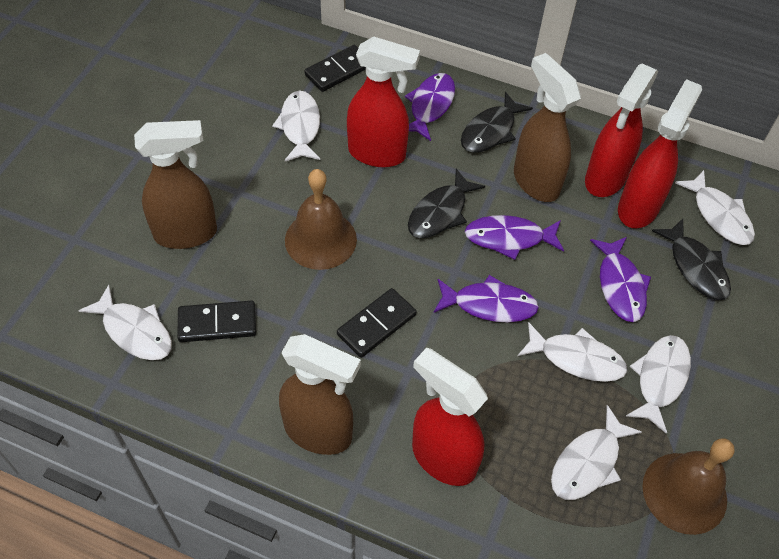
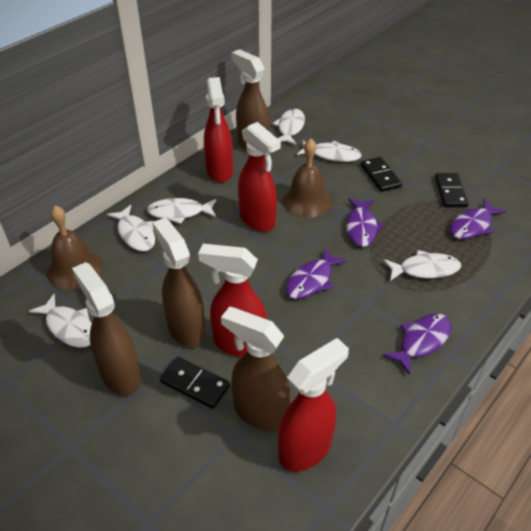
black fish: [408,169,485,238] [461,92,533,153] [652,219,731,300] = 3 -> none = 0
brown spray bottle: [134,120,217,249] [279,334,361,455] [514,53,581,202] = 3 -> [72,262,141,396] [152,218,206,348] [221,306,291,431] [232,49,270,151] = 4

